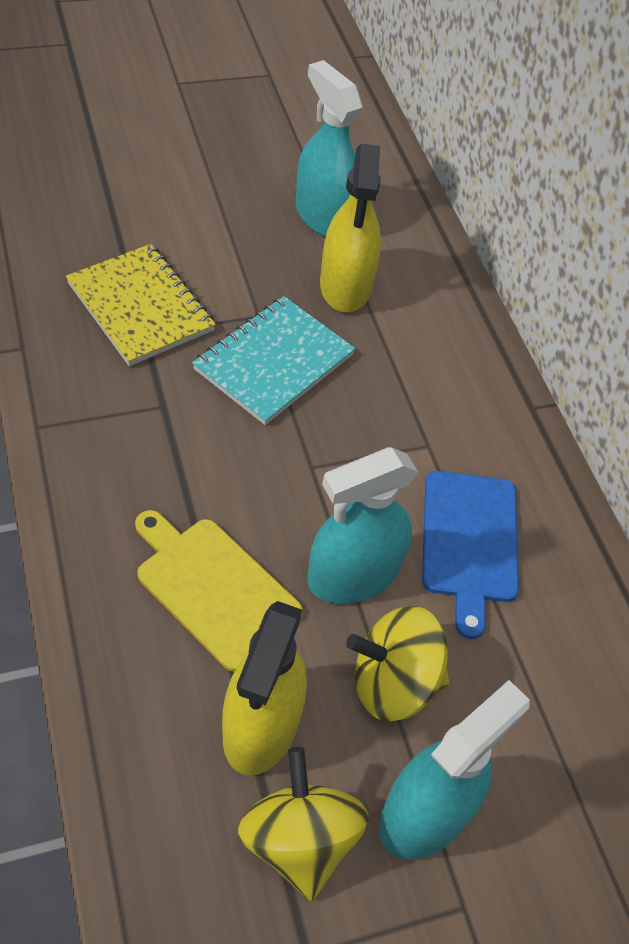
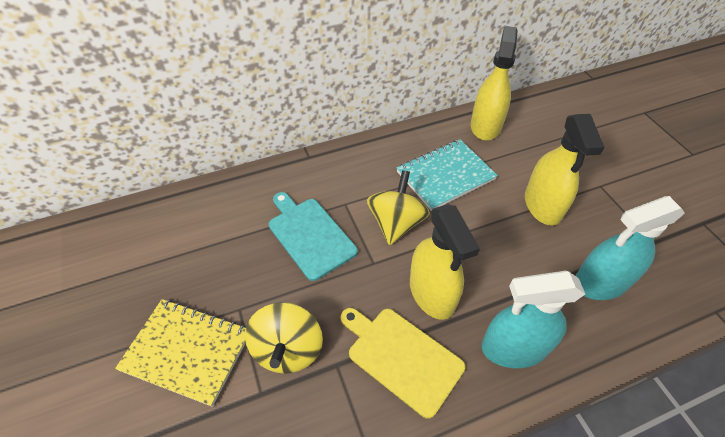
blue cutting board: [422,471,519,639] = 1 -> none = 0
turquoise cutting board: none = 0 -> [269,192,358,281] = 1
turquoise spray bottle: [296,60,363,237] [307,447,418,604] [379,680,530,860] = 3 -> [482,271,585,368] [575,196,685,300] = 2
yellow spray bottle: [222,601,307,776] [320,144,381,312] = 2 -> [410,204,480,320] [471,26,518,141] [525,114,605,226] = 3

